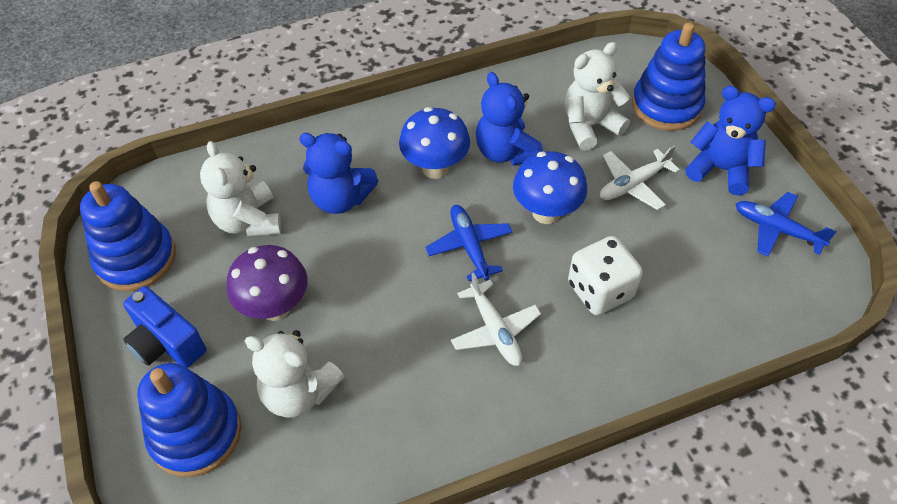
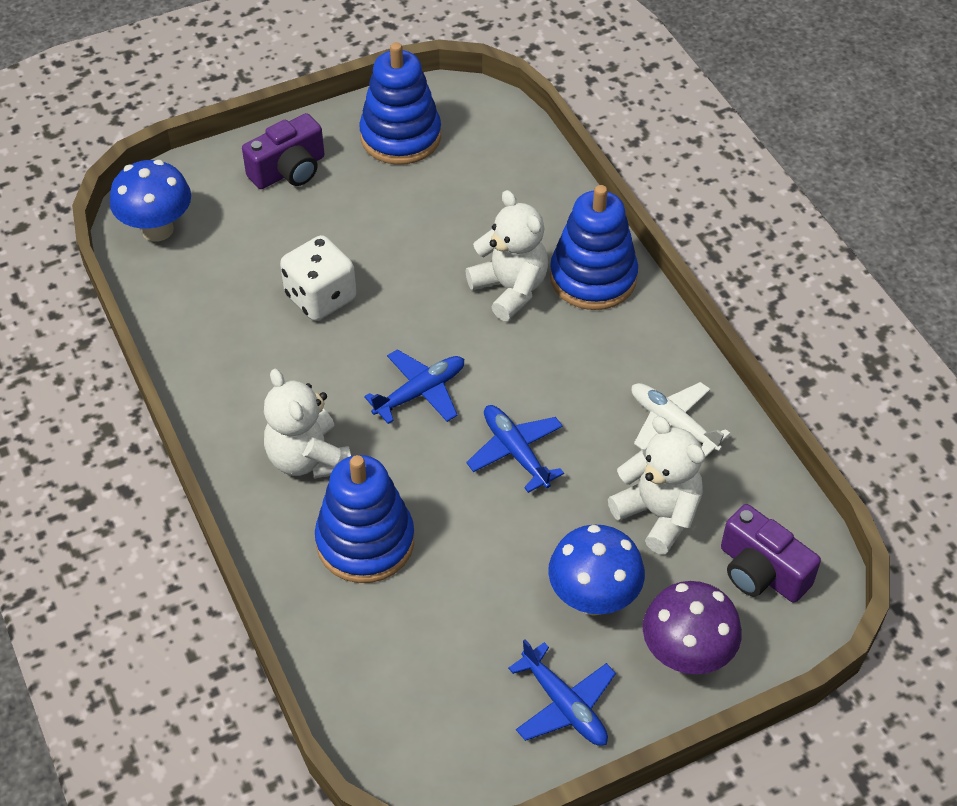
blue camera: [123,286,206,368] = 1 -> none = 0
blue plane: [425,205,512,281] [736,192,837,256] = 2 -> [364,349,464,424] [466,405,564,493] [508,639,616,746] = 3
blue teddy bear: [299,133,378,214] [476,72,543,166] [685,86,776,196] = 3 -> none = 0
purple camera: none = 0 -> [242,113,324,189] [721,504,821,603] = 2
white plane: [451,272,541,366] [600,146,680,210] = 2 -> [631,382,730,458] = 1

